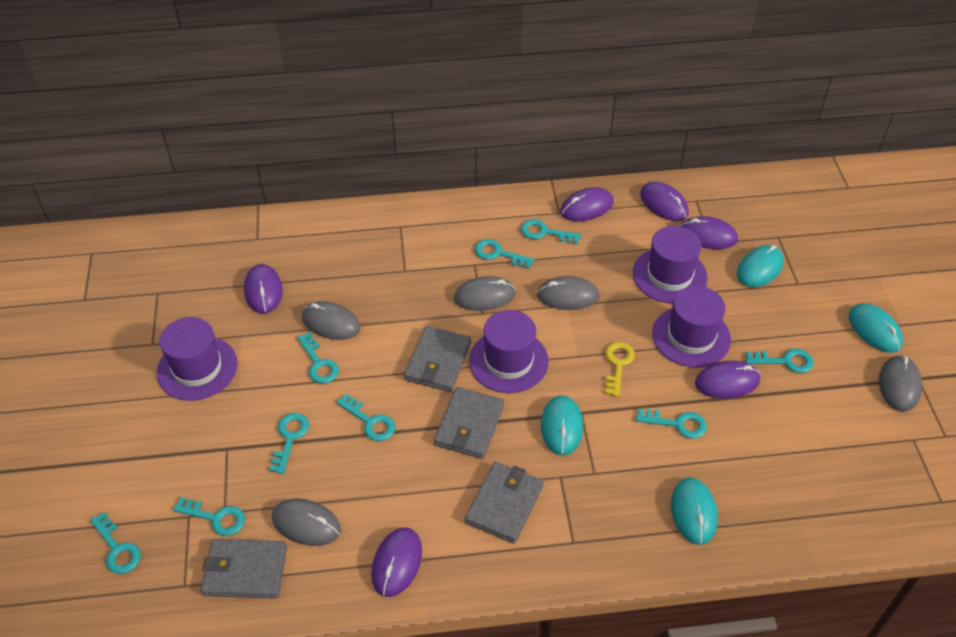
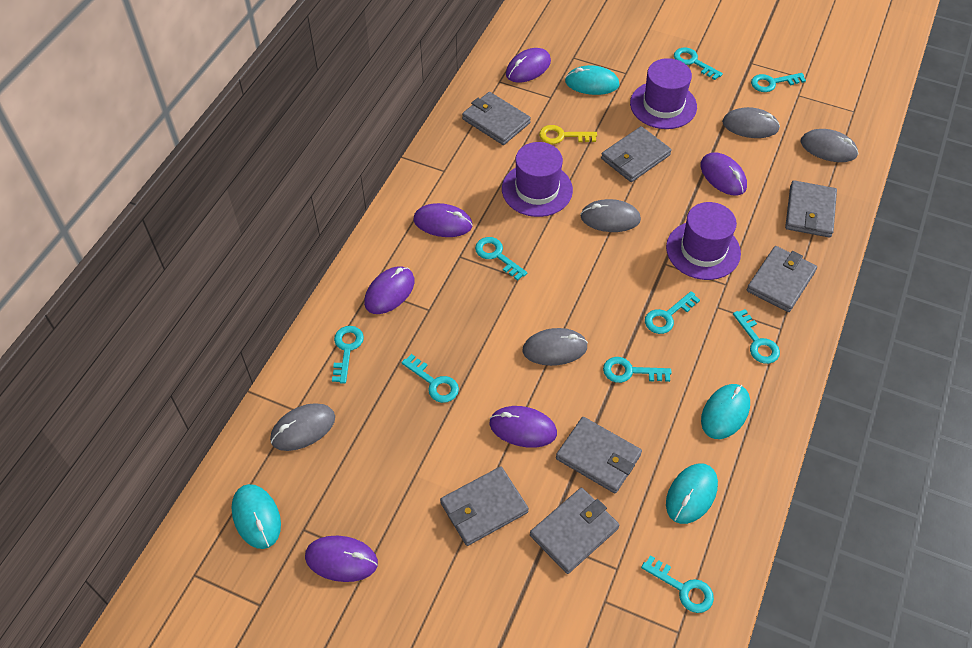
grey wallet: [201,539,287,599] [404,326,471,392] [434,387,504,459] [465,462,543,543] = 4 -> [440,467,529,546] [462,92,531,145] [530,488,619,574] [556,417,642,494] [601,126,672,182] [747,246,817,312] [785,180,837,238] = 7
purple hat: [157,317,238,401] [469,310,549,393] [633,226,708,304] [652,286,731,368] = 4 -> [502,142,573,217] [630,58,697,129] [666,202,741,280] = 3

